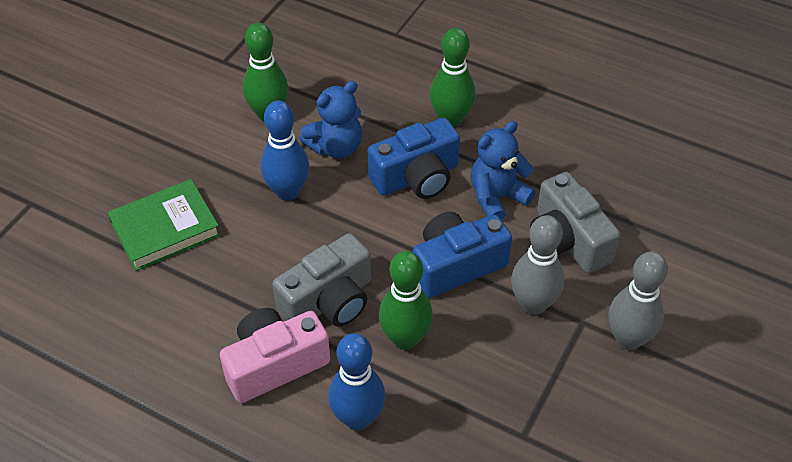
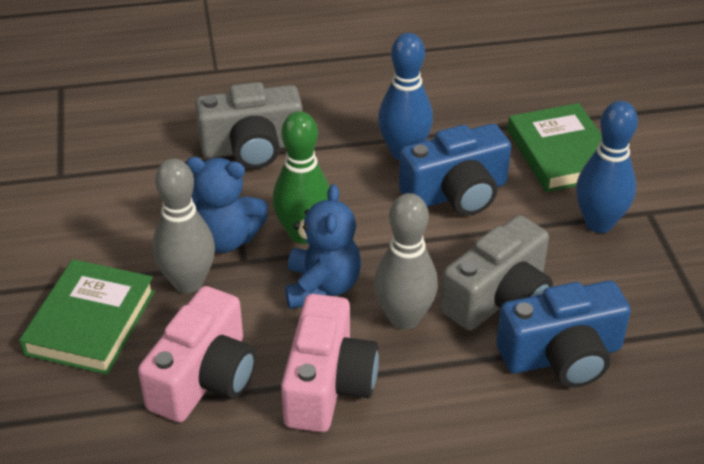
green book: [107,179,221,271] = 1 -> [19,259,155,375] [508,103,602,192] = 2
green bowling pin: [243,23,289,122] [379,251,433,350] [430,28,476,127] = 3 -> [273,111,330,244] = 1
pink camera: [220,308,330,403] = 1 -> [138,286,256,422] [281,294,379,432] = 2

